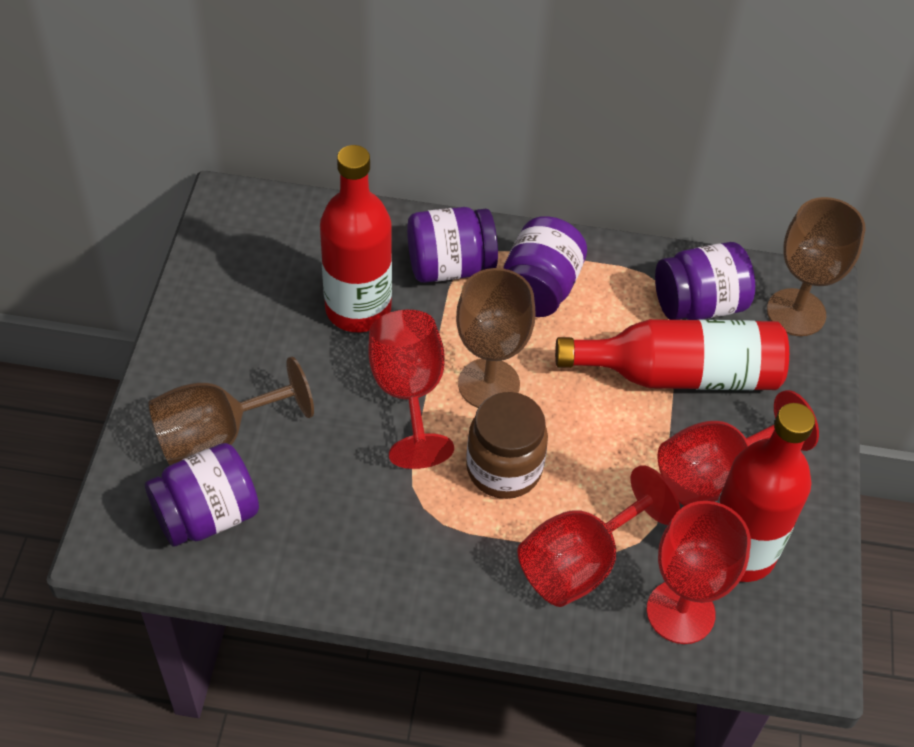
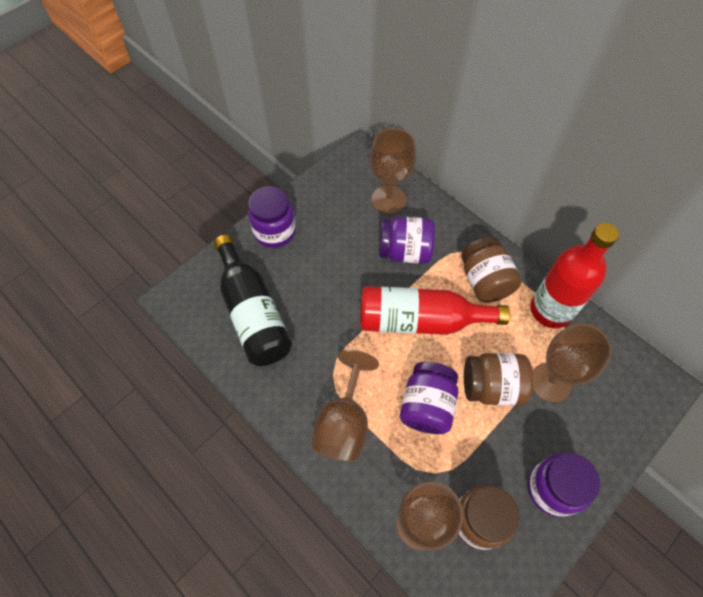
black bottle: none = 0 -> [214,235,292,366] = 1
brown goblet: [149,357,314,465] [456,268,535,408] [767,197,866,336] = 3 -> [311,350,379,461] [370,128,416,214] [397,482,463,550] [532,323,612,403] = 4
brown jar: [466,392,548,499] = 1 -> [458,485,519,550] [461,237,522,303] [464,353,533,406] = 3
red bottle: [320,145,392,332] [555,319,789,390] [717,403,815,582] = 3 -> [360,286,510,335] [530,223,619,328] = 2
red goblet: [369,310,454,469] [517,465,680,607] [647,501,751,644] [657,390,819,506] = 4 -> none = 0

